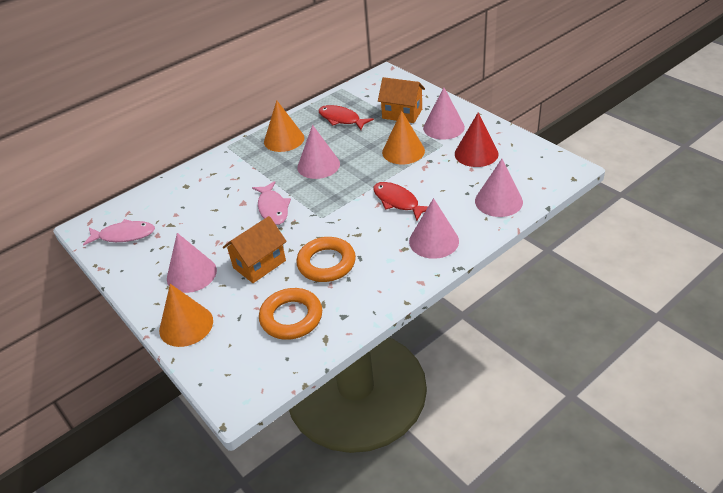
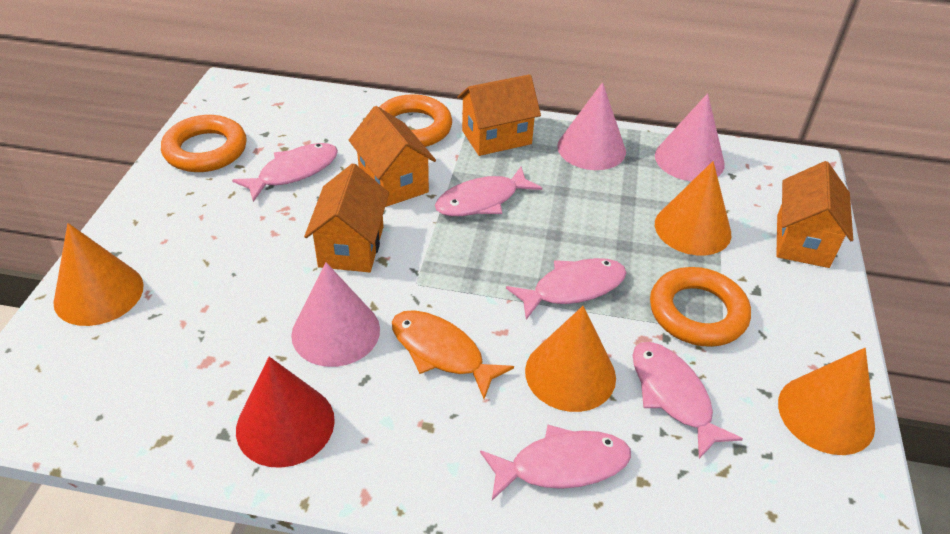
orange cone: [159,284,213,347] [264,100,304,152] [382,111,425,164] = 3 -> [53,223,144,326] [525,306,616,412] [655,161,731,255] [778,348,875,455] = 4
orange fish: none = 0 -> [392,310,514,399] = 1
orange house: [223,216,287,283] [378,77,425,123] = 2 -> [304,163,389,273] [349,106,436,207] [457,74,541,156] [776,161,853,268] = 4
orange ring: [259,288,322,340] [296,237,356,282] = 2 -> [161,115,247,172] [379,94,452,147] [650,267,751,347] = 3
pink cone: [167,233,217,293] [297,125,340,179] [409,198,459,259] [423,87,465,140] [475,159,523,217] = 5 -> [291,262,380,367] [557,82,626,170] [655,93,725,182] = 3
pink fish: [83,219,155,246] [252,181,291,225] = 2 -> [232,143,338,202] [435,167,542,216] [480,425,631,500] [506,258,627,320] [633,342,743,459] = 5
red fish: [318,105,374,130] [373,182,428,221] = 2 -> none = 0

